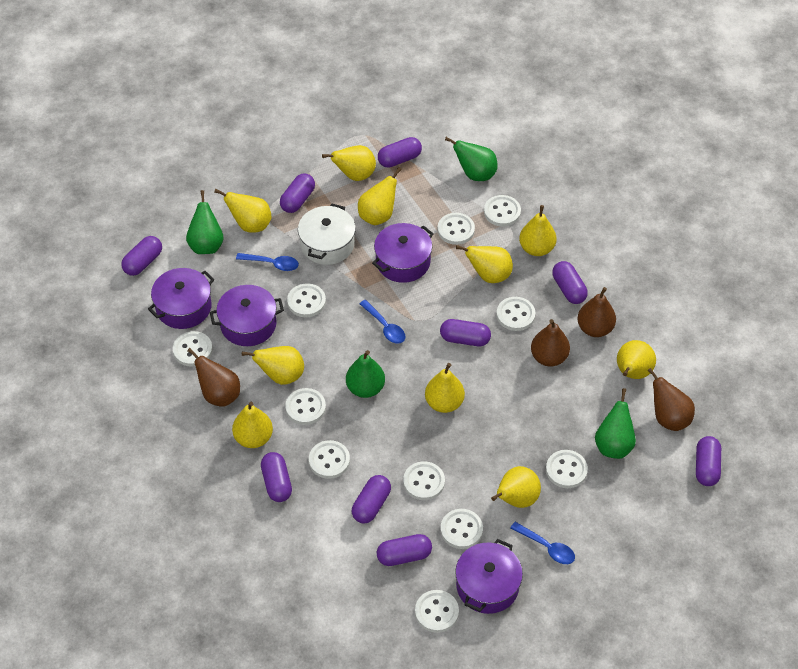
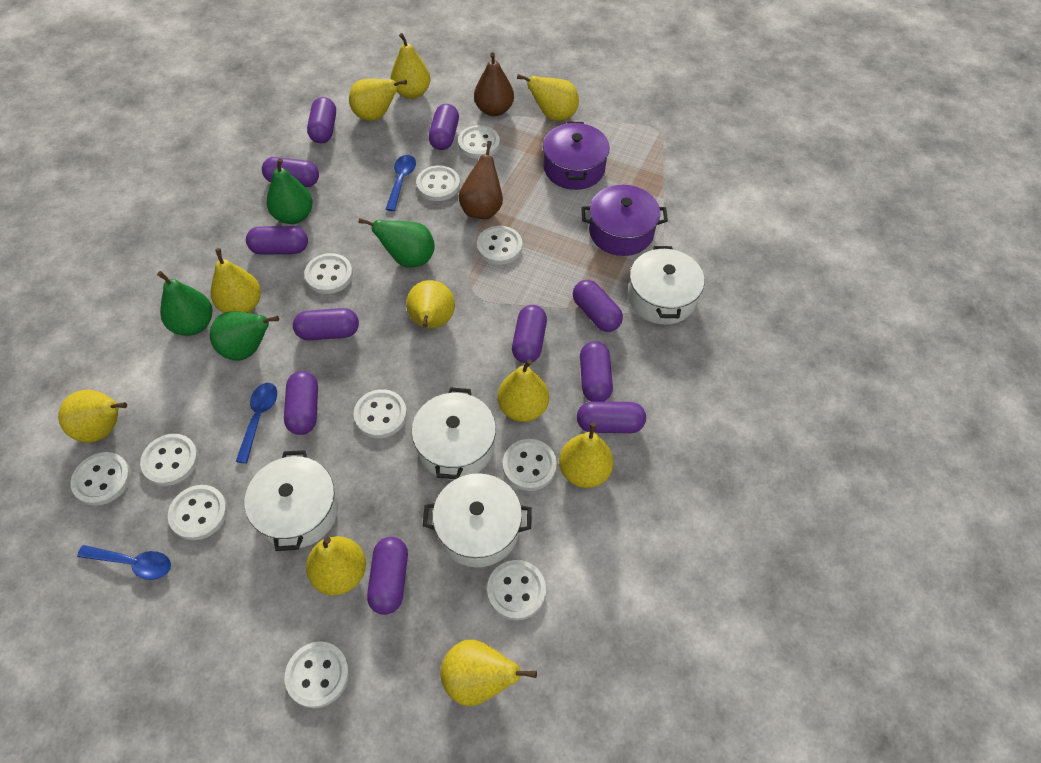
brown pear: [187,348,240,407] [531,319,570,367] [577,287,616,337] [647,368,695,431] = 4 -> [458,141,503,219] [474,52,514,116] = 2
purple capsule: [121,236,162,276] [261,452,292,502] [280,173,315,213] [352,475,391,523] [377,534,432,566] [378,137,422,168] [440,319,491,346] [552,261,588,304] [696,436,721,486] = 9 -> [246,226,308,255] [262,157,319,187] [284,371,318,435] [293,308,359,340] [307,97,336,143] [367,537,408,615] [429,104,459,150] [512,305,547,363] [573,280,623,332] [577,401,646,433] [580,341,613,401] = 11
purple pot: [148,268,214,329] [210,285,284,346] [372,223,433,283] [455,539,523,614] = 4 -> [543,122,610,190] [581,185,668,256] = 2
white pot: [298,204,356,265] = 1 -> [245,450,338,551] [412,387,496,480] [423,473,532,567] [628,246,704,325] = 4

